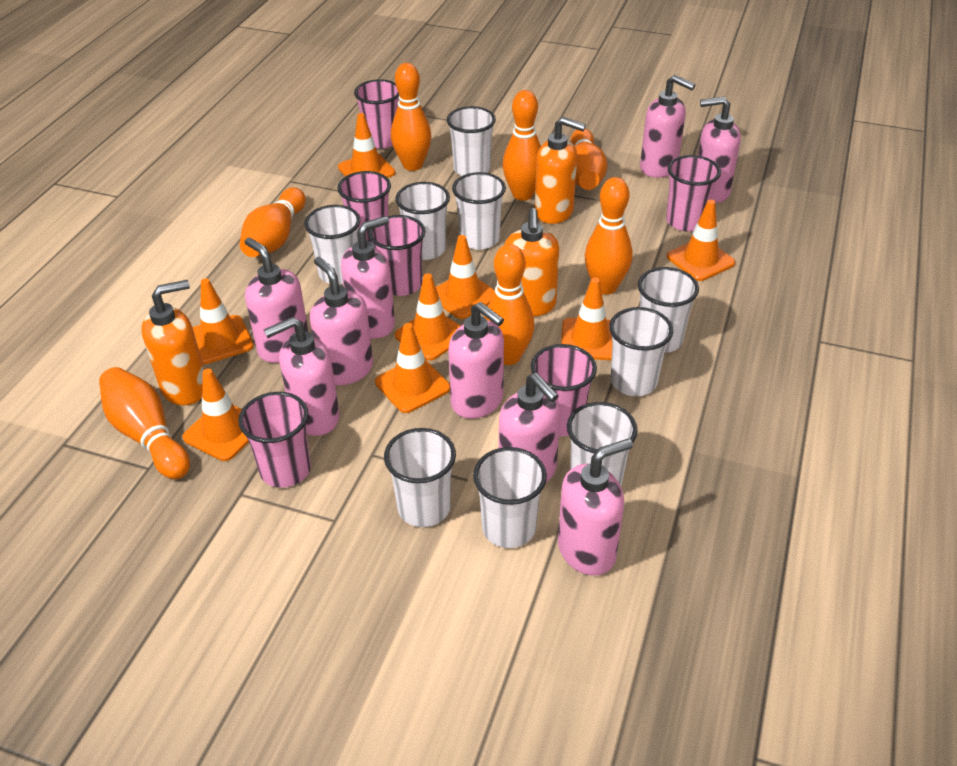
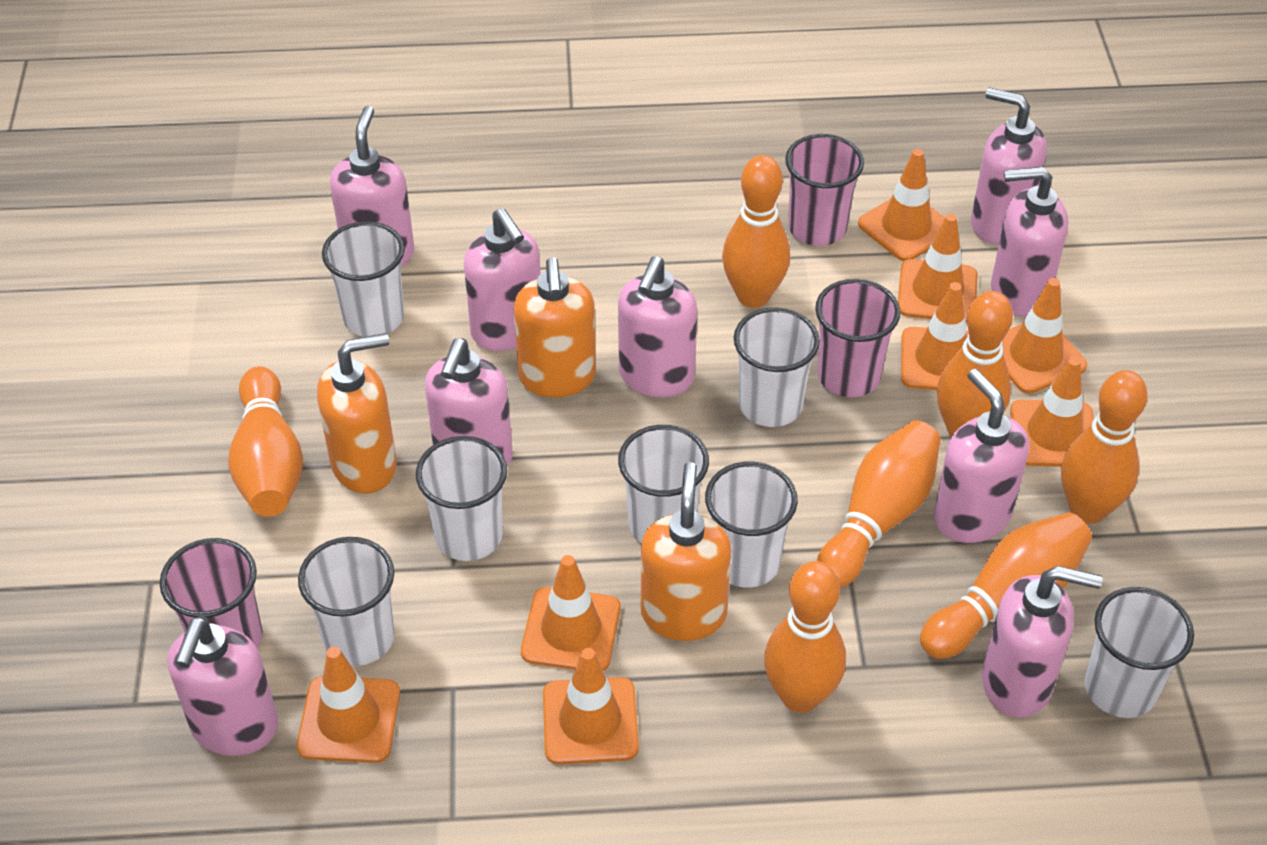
pink cup: [239,392,311,488] [337,171,391,243] [354,79,399,149] [369,215,425,296] [530,344,597,436] [666,155,721,231] = 6 -> [160,538,263,649] [785,134,864,246] [815,279,900,397] = 3
white cup: [304,205,360,285] [384,428,456,527] [395,182,450,260] [447,106,496,176] [452,172,506,250] [473,447,547,548] [567,402,638,486] [609,307,673,396] [638,267,699,353] = 9 -> [298,537,394,666] [322,221,405,337] [416,436,507,561] [618,425,709,543] [705,462,798,588] [734,307,820,427] [1085,587,1194,718] = 7

